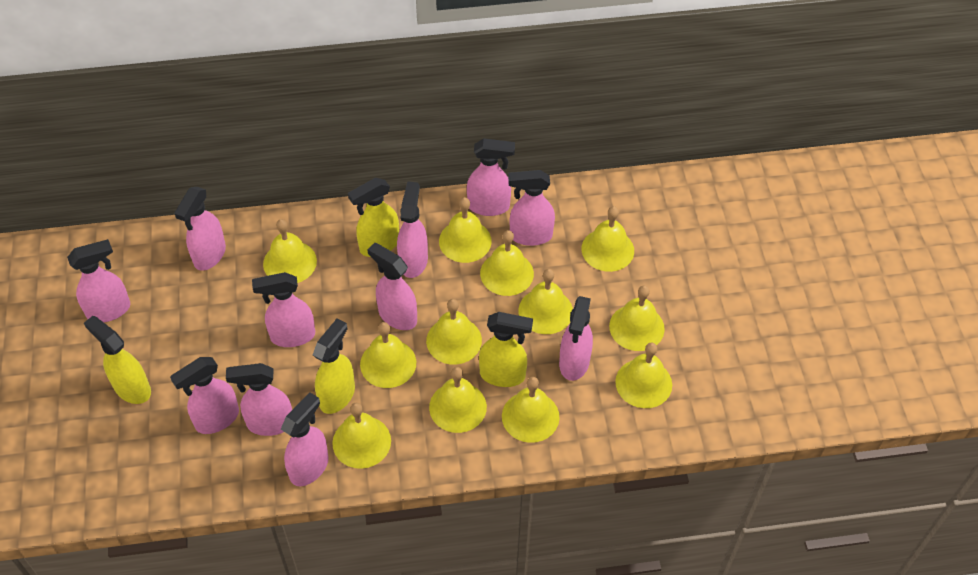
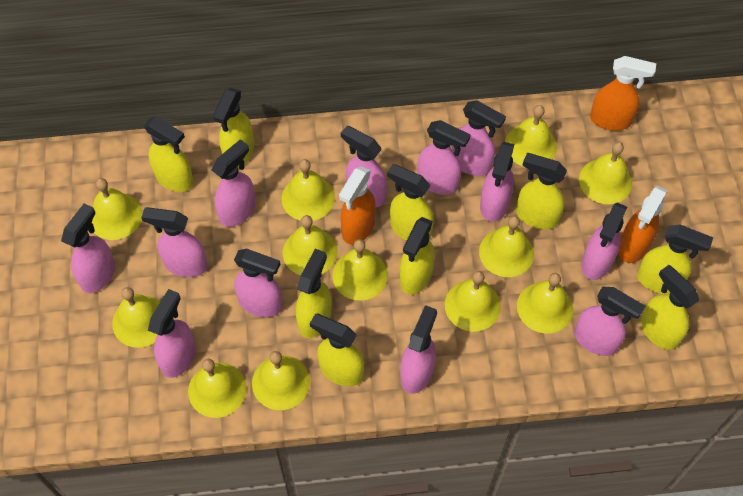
orange spray bottle: none = 0 -> [339,166,376,244] [590,56,656,131] [618,186,668,263] = 3
pink spray bottle: [67,239,130,322] [170,357,239,434] [174,187,226,271] [226,363,292,436] [252,272,315,347] [281,392,329,486] [367,243,417,330] [397,181,428,278] [467,138,515,216] [508,170,555,246] [559,296,593,381] = 11 -> [61,204,115,293] [141,207,208,277] [148,289,196,378] [211,139,256,227] [234,249,282,317] [341,126,387,207] [400,305,437,394] [418,120,470,195] [452,100,506,176] [480,142,514,222] [574,287,645,356] [581,203,627,280] = 12
yellow spray bottle: [84,316,151,404] [313,319,355,414] [348,178,399,257] [479,312,533,387] = 4 -> [144,116,194,192] [213,88,254,168] [296,249,331,338] [310,314,364,386] [387,164,434,240] [400,217,435,295] [516,153,567,229] [637,225,713,294] [640,265,699,350] = 9

